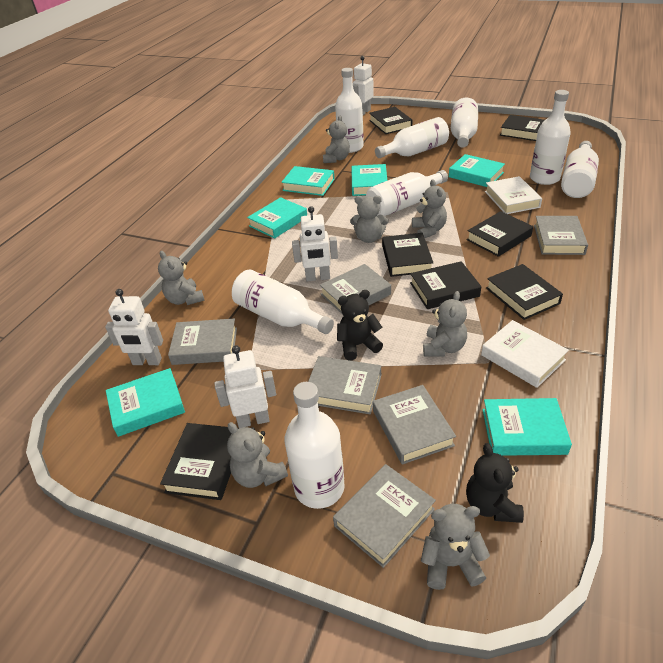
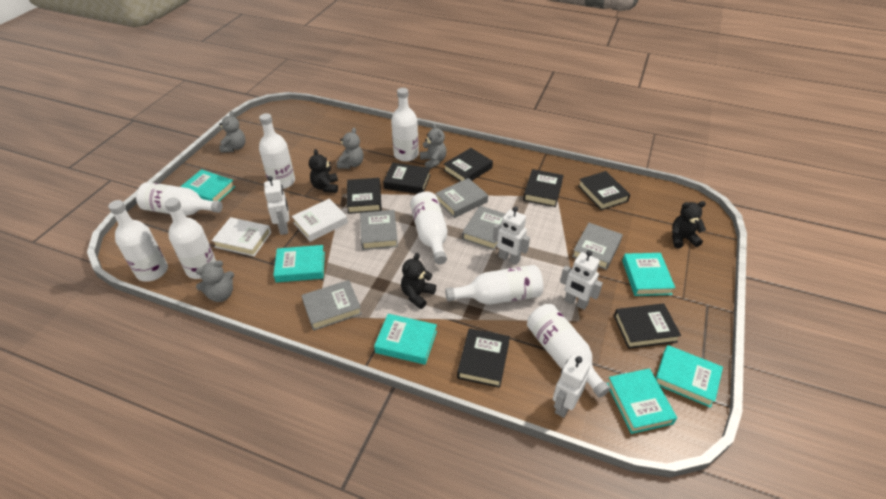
black teddy bear: [337,290,383,361] [466,443,524,523] = 2 -> [309,149,338,193] [401,253,436,309] [672,201,706,248] = 3
grey book: [168,318,237,365] [308,356,381,414] [320,264,391,314] [333,464,436,568] [373,385,456,465] [534,216,588,255] = 6 -> [301,280,362,331] [360,210,398,250] [435,178,488,218] [462,206,505,250] [572,223,623,270] = 5
grey teddy bear: [158,251,205,305] [227,422,288,488] [323,116,350,163] [350,196,388,243] [412,179,447,238] [421,504,490,590] [423,291,467,357] = 7 -> [196,260,234,302] [219,111,246,153] [337,128,364,169] [420,123,446,169] = 4

